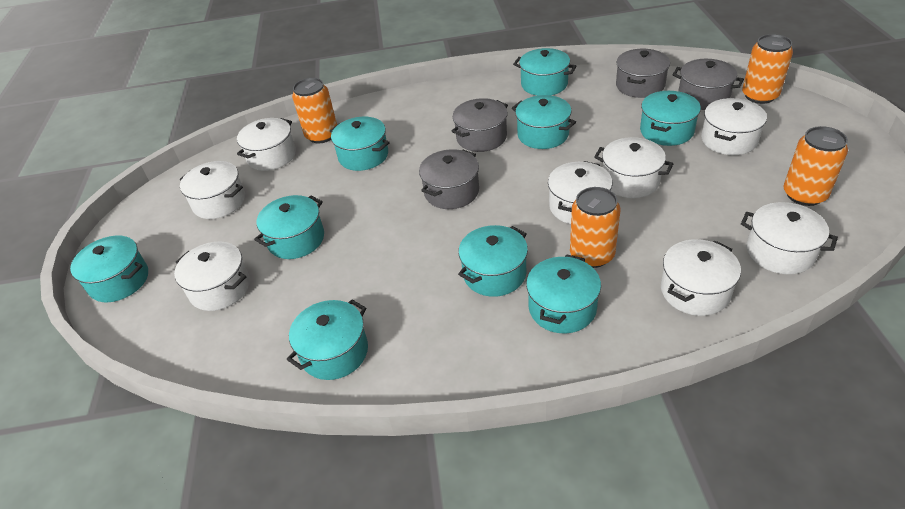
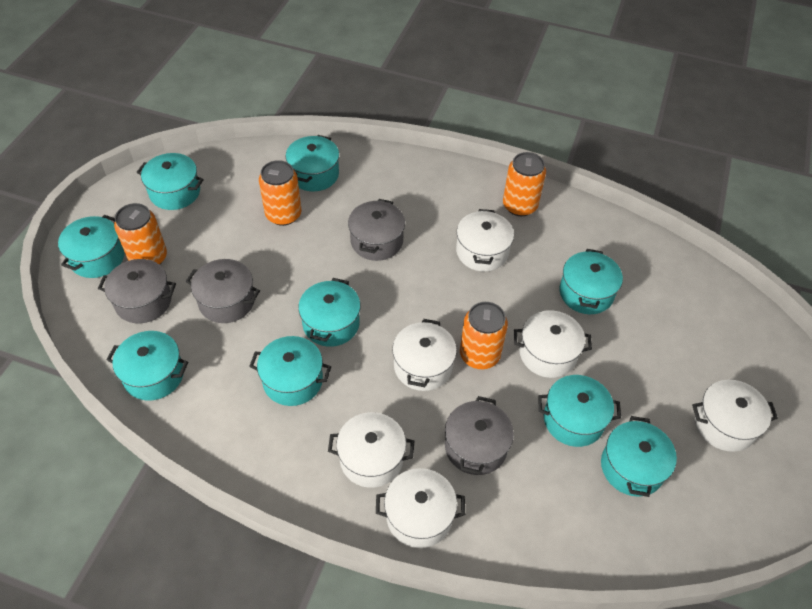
white pot: [174,242,250,311] [180,161,245,219] [237,118,296,171] [548,161,612,224] [594,137,673,198] [661,239,741,316] [701,98,767,155] [741,202,838,274] = 8 -> [328,412,414,488] [376,468,465,548] [392,319,457,391] [456,209,514,271] [514,310,592,378] [692,380,778,452] = 6

